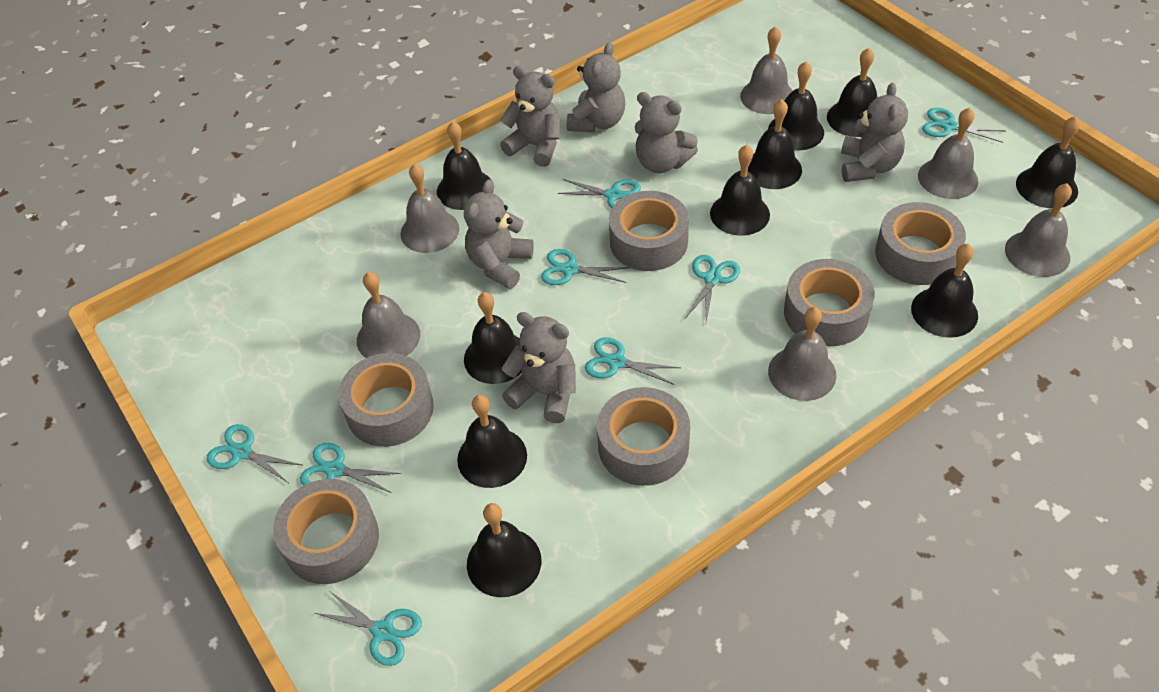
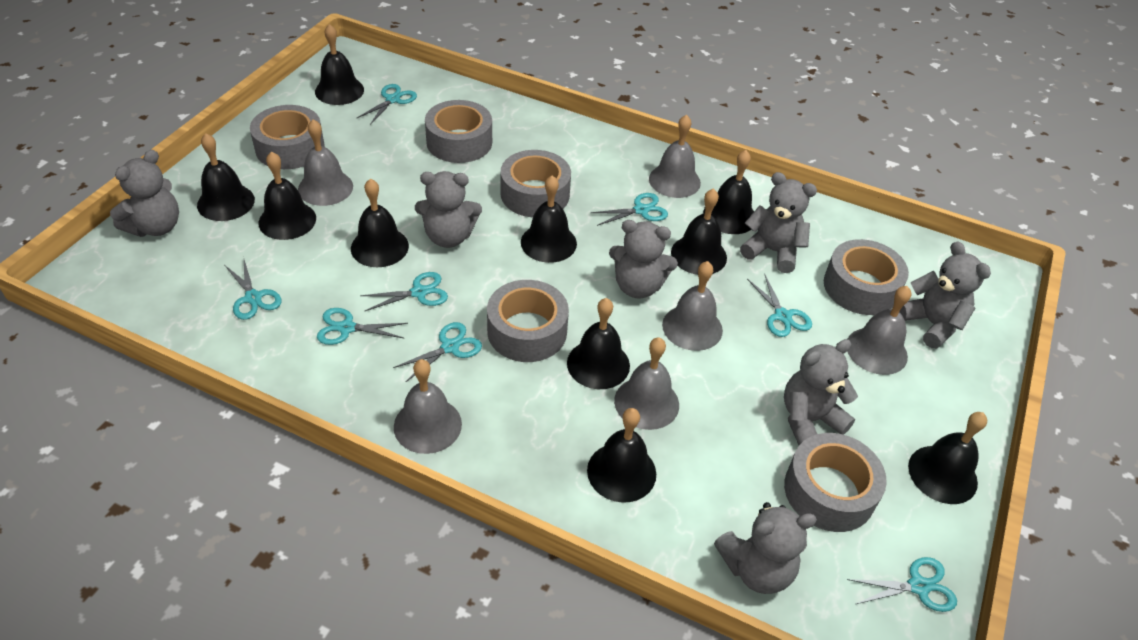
grey teddy bear: [464,179,534,289] [500,66,560,167] [502,312,576,423] [567,42,625,133] [634,92,698,173] [841,83,908,182] = 6 -> [110,150,179,237] [415,171,482,248] [609,220,678,299] [714,502,817,594] [740,172,817,273] [784,339,858,445] [899,241,991,349] = 7

